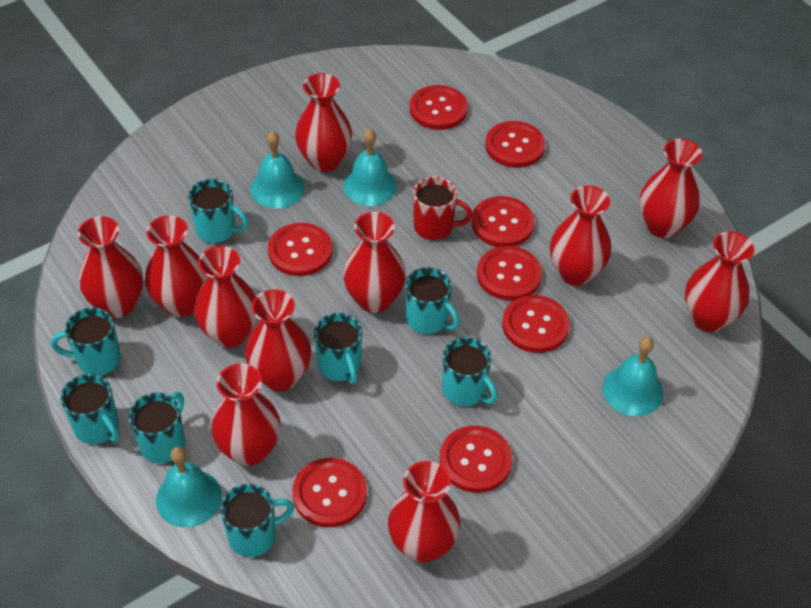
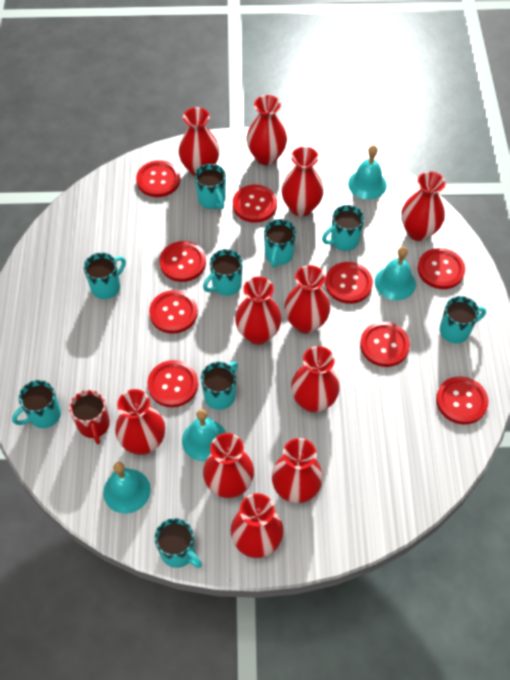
red button: [268,223,332,276] [292,458,367,527] [410,85,468,130] [440,426,513,493] [471,196,535,247] [477,246,542,301] [485,121,545,168] [502,295,570,353] = 8 -> [136,160,180,197] [147,360,198,407] [149,290,198,334] [159,241,206,282] [233,185,277,223] [325,262,373,304] [360,322,410,367] [418,248,465,289] [436,376,489,424] = 9
turquoise mug: [51,307,121,376] [60,374,120,444] [129,392,185,464] [188,179,249,243] [220,484,294,557] [314,313,362,384] [405,267,460,334] [442,337,498,406] = 8 -> [12,380,61,428] [84,253,126,299] [155,518,202,568] [195,164,226,209] [201,362,238,410] [203,249,243,296] [264,219,296,268] [322,205,364,251] [440,296,486,343] = 9

